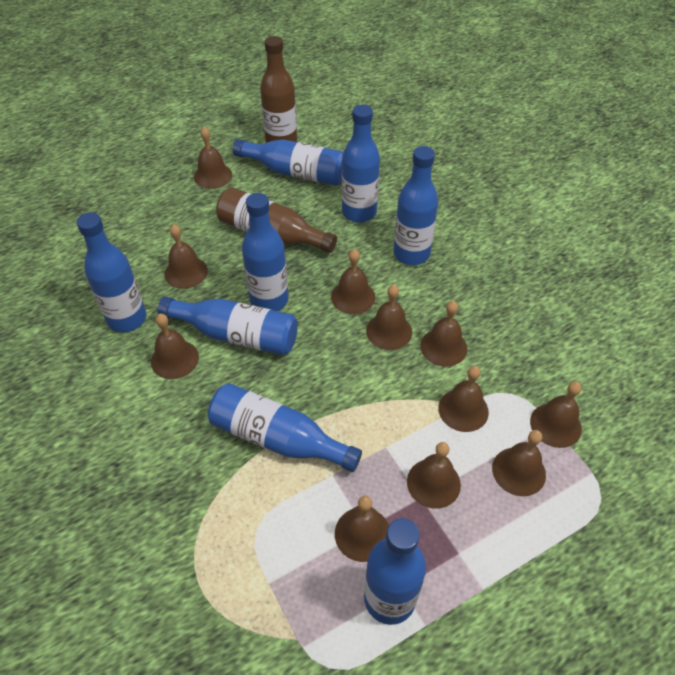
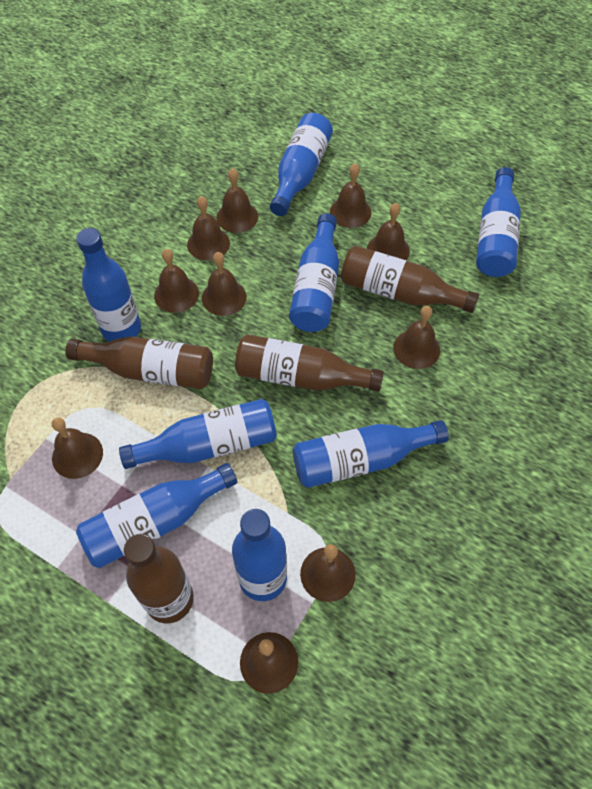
brown bell: [151,314,199,379] [164,224,208,289] [194,127,232,189] [331,249,375,314] [335,496,389,562] [366,285,412,350] [407,442,461,509] [420,301,468,367] [438,366,489,432] [492,430,546,496] [530,381,582,448] = 11 -> [52,418,103,479] [154,249,199,313] [187,196,230,261] [202,252,247,316] [217,168,258,233] [240,632,298,694] [300,544,355,602] [330,163,371,228] [367,203,410,260] [393,306,440,369] = 10
brown bottle: [216,187,337,253] [260,36,297,143] = 2 -> [65,336,213,389] [124,534,194,623] [235,334,384,392] [341,245,479,313] = 4

